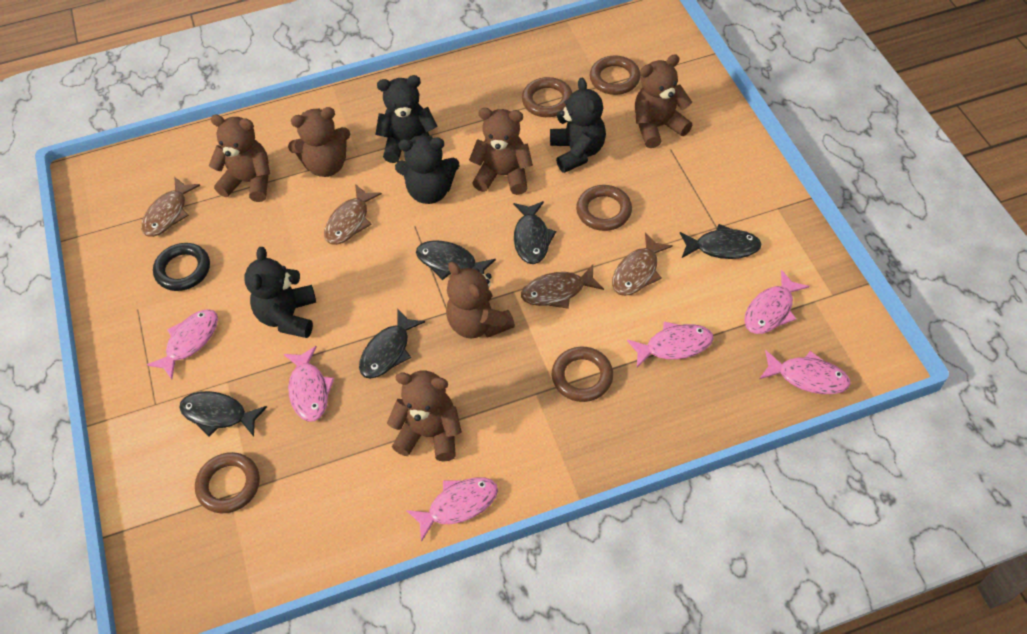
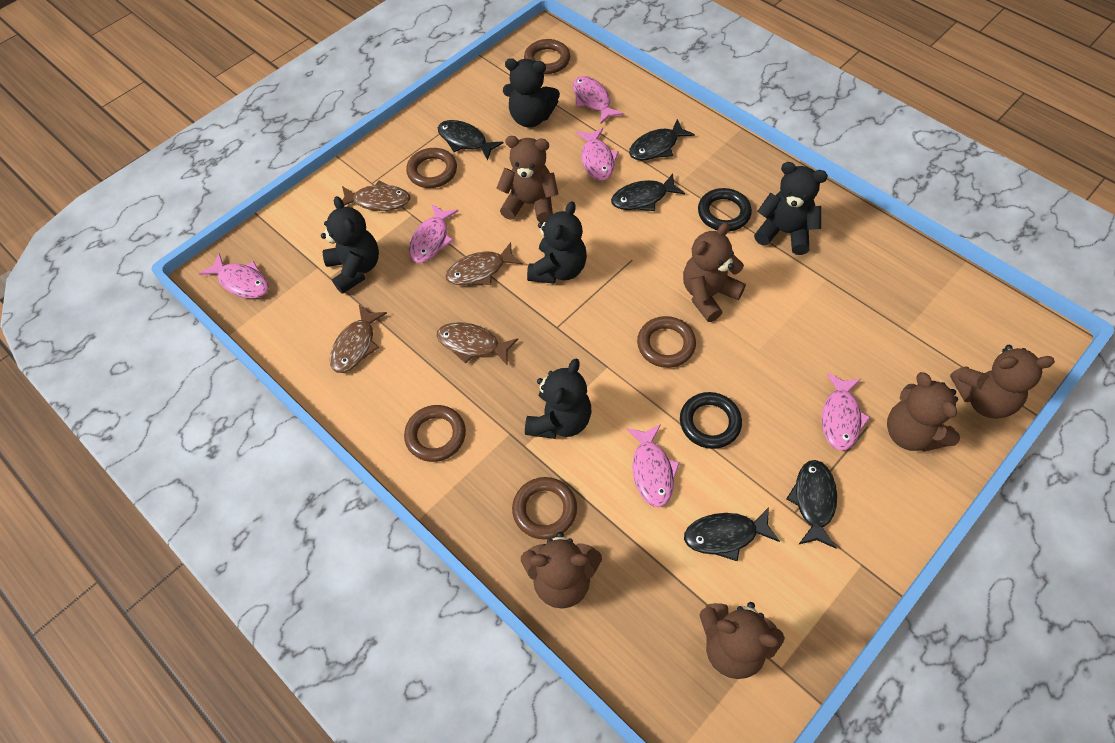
black ring: [153,243,210,291] = 1 -> [680,392,742,449] [698,188,752,231] = 2
black teddy bear: [244,247,316,338] [375,75,438,163] [395,135,459,204] [550,78,606,173] = 4 -> [321,196,379,294] [503,58,560,127] [525,359,591,439] [527,201,587,284] [754,162,828,255] = 5

